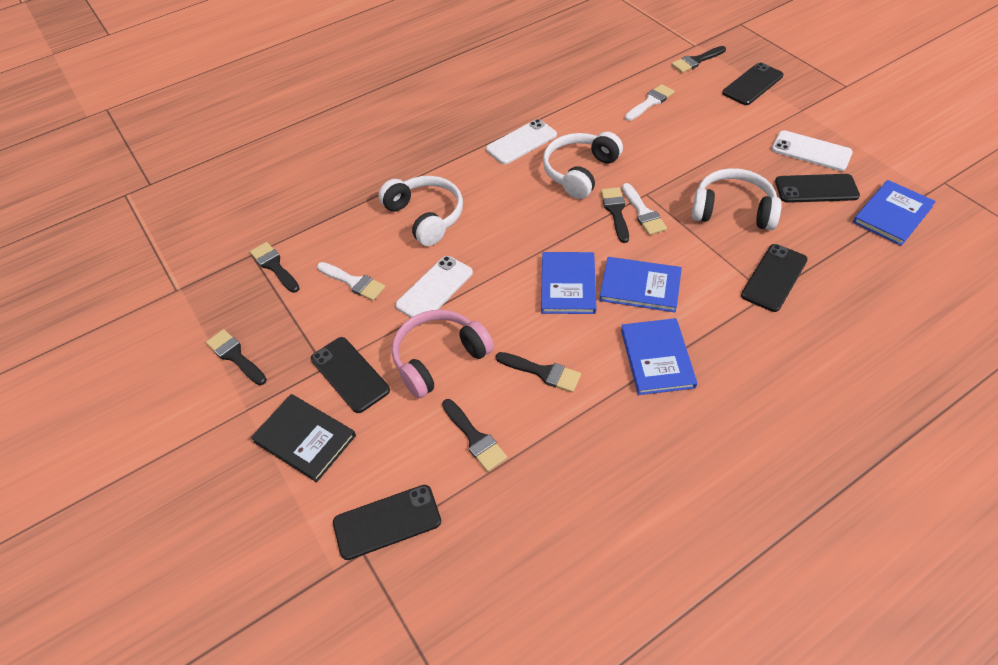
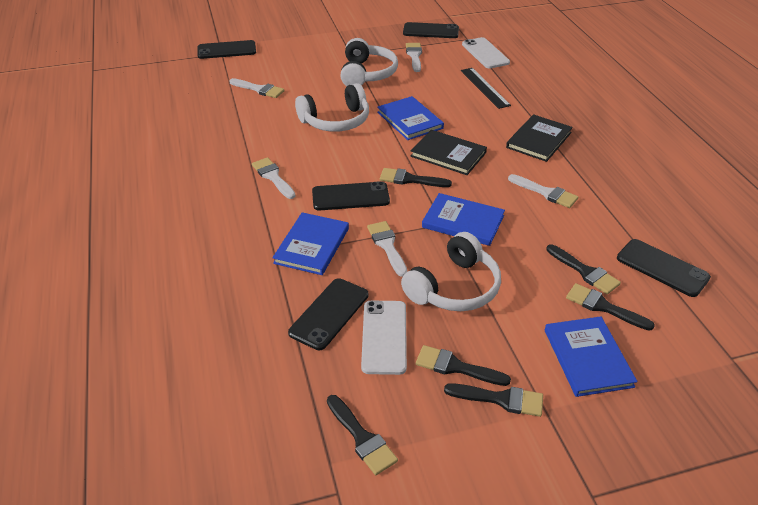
black book: [251,394,356,482] = 1 -> [411,130,487,175] [506,114,573,162] = 2
black ruler: none = 0 -> [461,68,511,109] = 1
pink headphones: [392,310,494,398] = 1 -> none = 0
white brush: [317,262,385,301] [622,183,667,235] [625,84,675,121] = 3 -> [229,78,285,98] [252,157,295,199] [367,221,407,277] [406,43,422,72] [508,174,578,208] = 5
white phone: [395,256,473,318] [486,119,557,164] [772,130,853,171] = 3 -> [361,301,407,375] [462,37,510,69] = 2

